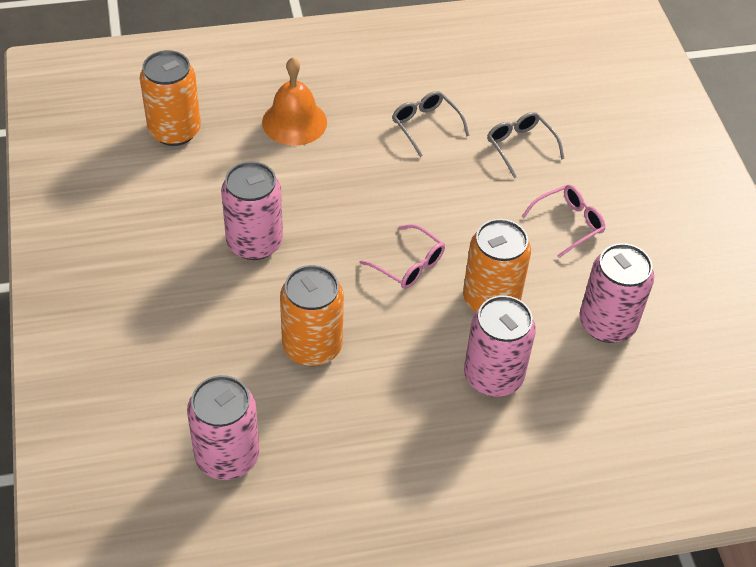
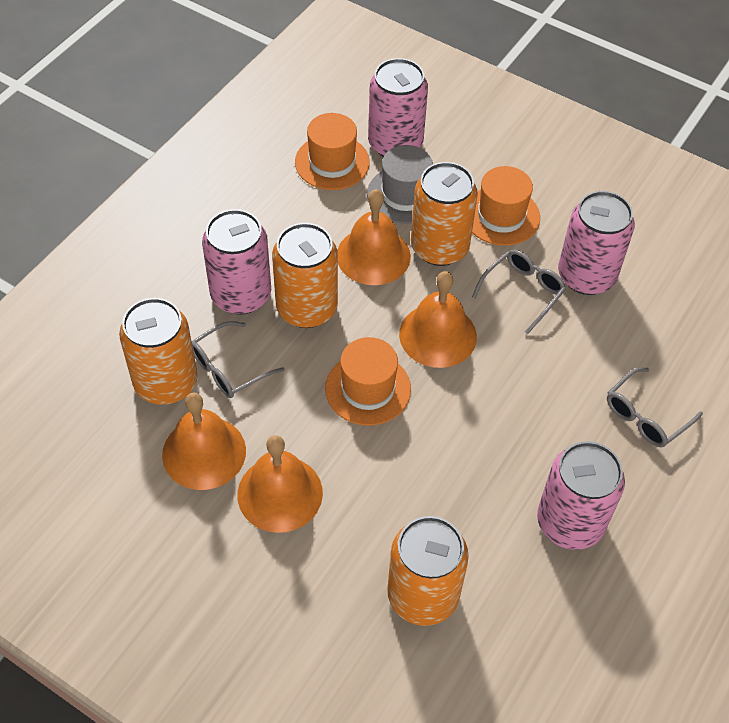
grey glasses: [392,91,470,157] [487,112,565,178] = 2 -> [192,321,285,398] [472,250,566,334] [607,367,703,447] = 3
grey hat: none = 0 -> [367,145,433,224] = 1
orange bell: [262,57,327,146] = 1 -> [162,393,246,490] [237,435,323,533] [337,189,411,285] [399,271,477,368] = 4
orange can: [140,50,201,146] [280,265,344,366] [463,219,531,312] = 3 -> [119,298,198,405] [272,223,338,328] [387,516,469,626] [411,162,478,266] = 4
orange hat: none = 0 -> [295,113,370,190] [325,337,411,426] [472,166,540,246] = 3
pink glasses: [359,224,445,289] [521,185,606,258] = 2 -> none = 0

